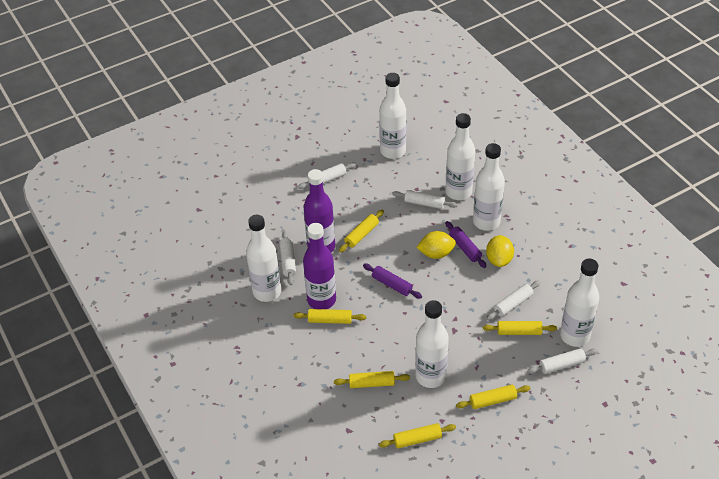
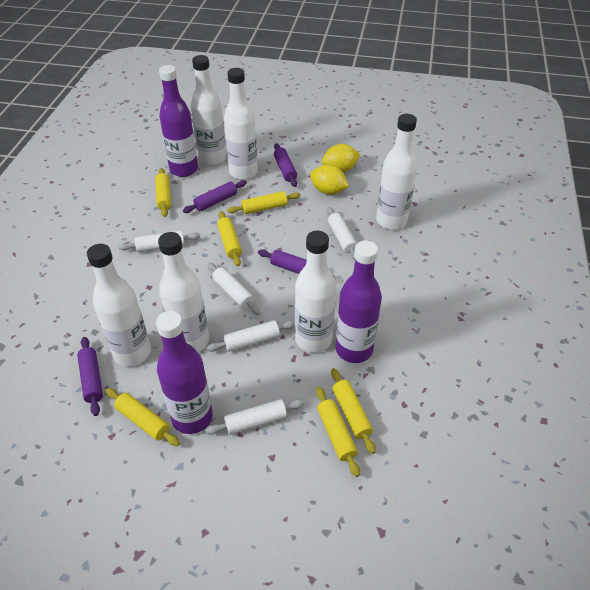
purple bottle: [303,223,336,309] [304,169,335,253] = 2 -> [156,311,213,434] [159,65,198,177] [336,240,382,363] = 3
purple rolling pin: [363,264,422,299] [445,221,487,268] = 2 -> [77,337,103,416] [183,180,247,213] [258,249,334,276] [274,143,297,187] = 4

